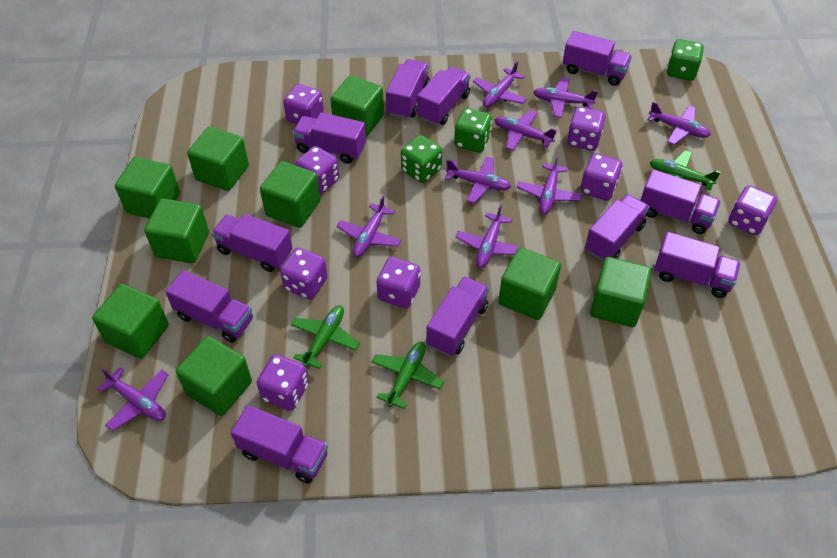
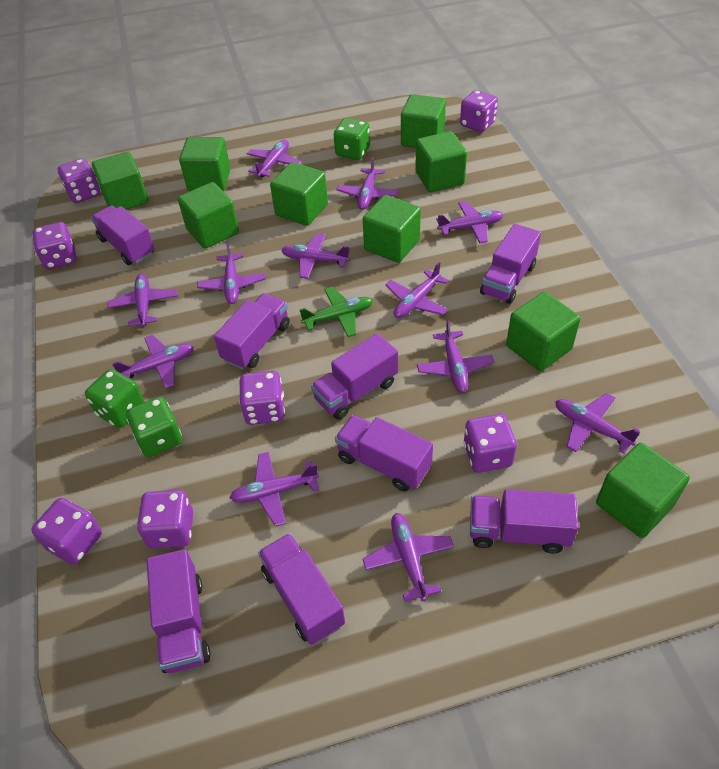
green plane: [291,305,360,369] [372,342,444,409] [650,150,721,191] = 3 -> [300,287,373,337] = 1
purple dice: [257,354,309,411] [280,248,328,300] [283,84,324,124] [295,146,339,194] [377,257,420,308] [567,107,605,151] [580,153,622,201] [728,185,777,235] = 8 -> [31,498,102,565] [32,222,77,270] [58,158,101,203] [137,490,193,549] [239,371,285,425] [460,90,498,132] [464,414,517,473] = 7
purple plane: [97,367,169,431] [337,196,401,257] [445,157,511,203] [456,204,519,268] [473,61,527,107] [495,110,557,151] [517,154,582,214] [533,77,598,118] [648,102,711,145] = 9 -> [107,274,177,327] [112,335,194,389] [197,242,265,304] [230,452,319,526] [247,140,301,177] [281,233,350,279] [336,157,398,210] [363,513,454,602] [385,262,449,318] [417,320,494,393] [436,201,503,243] [555,393,640,453] = 12
purple truck: [165,270,253,343] [212,214,293,272] [231,405,328,484] [293,112,366,164] [386,59,430,119] [417,66,471,125] [426,276,489,356] [563,31,632,86] [585,194,650,262] [640,169,721,234] [654,232,741,298] = 11 -> [91,205,155,265] [146,549,210,673] [214,293,290,369] [258,533,345,645] [311,333,398,420] [335,415,433,491] [470,489,579,553] [480,224,541,304] = 8

